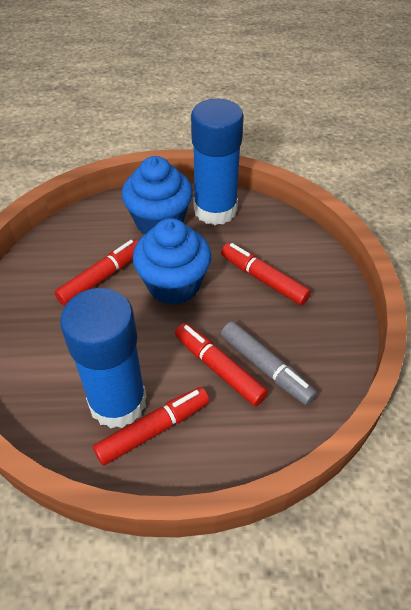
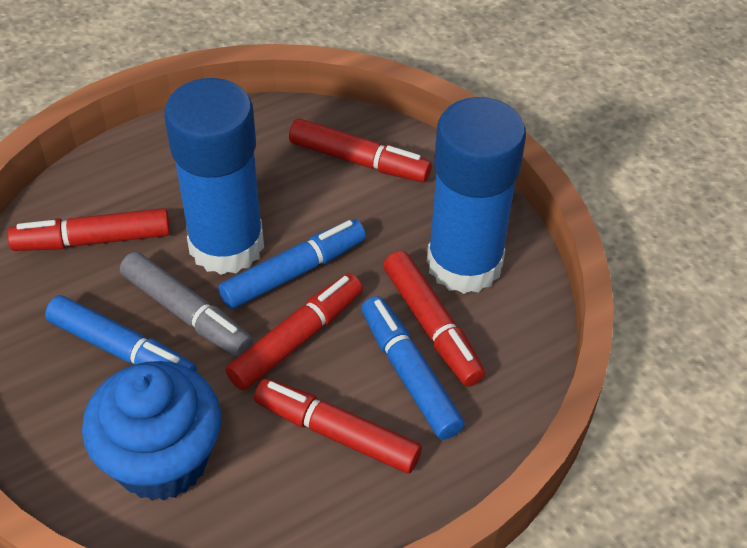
blue cupcake: [122,156,193,234] [133,218,211,305] = 2 -> [82,361,221,501] = 1
blue marker: none = 0 -> [45,295,197,372] [218,219,366,310] [361,296,465,440] = 3
red marker: [54,239,138,306] [93,387,210,466] [175,323,268,406] [221,243,311,305] = 4 -> [8,208,170,251] [225,273,363,390] [254,379,422,473] [289,118,432,182] [383,251,485,386] = 5

